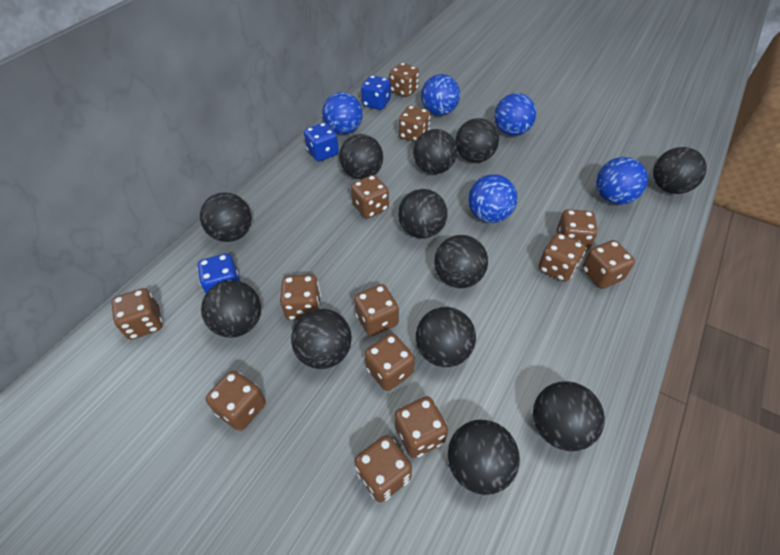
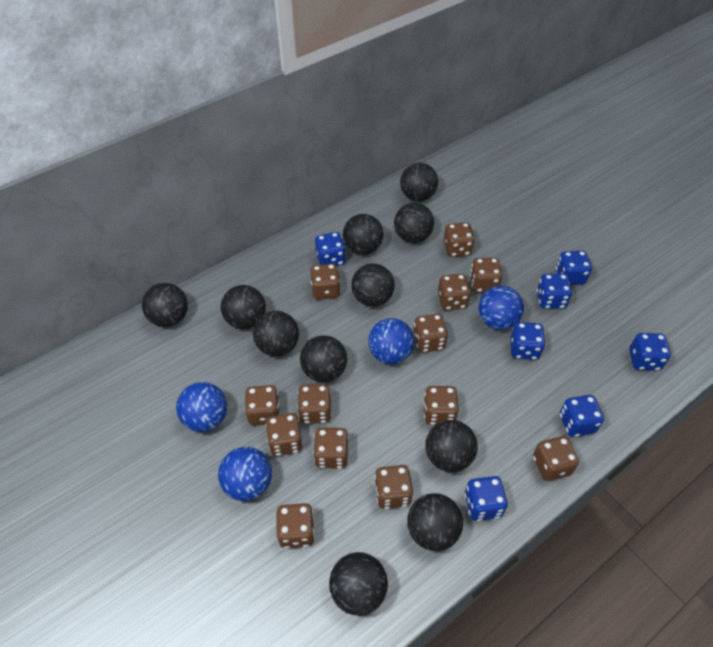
black ball: [200,193,252,242] [201,281,261,338] [291,309,352,369] [339,134,383,179] [398,189,448,239] [413,129,457,174] [416,307,476,367] [434,235,488,288] [448,419,520,495] [456,118,499,163] [533,381,605,451] [653,147,707,194] = 12 -> [142,283,188,327] [221,285,266,329] [253,311,299,356] [300,335,347,383] [329,552,388,615] [343,214,383,255] [351,263,395,307] [394,203,434,243] [400,163,438,201] [407,493,463,551] [425,420,478,472] = 11
blue ball: [322,92,363,135] [421,74,460,116] [468,174,517,223] [494,93,536,136] [596,157,648,205] = 5 -> [176,382,227,432] [218,447,272,501] [368,318,414,364] [478,286,524,330] = 4
blue dice: [197,253,240,294] [304,122,339,162] [361,75,391,110] = 3 -> [315,232,346,266] [464,476,508,521] [510,322,545,360] [536,274,572,309] [556,251,592,285] [560,395,604,437] [629,333,671,371] = 7

